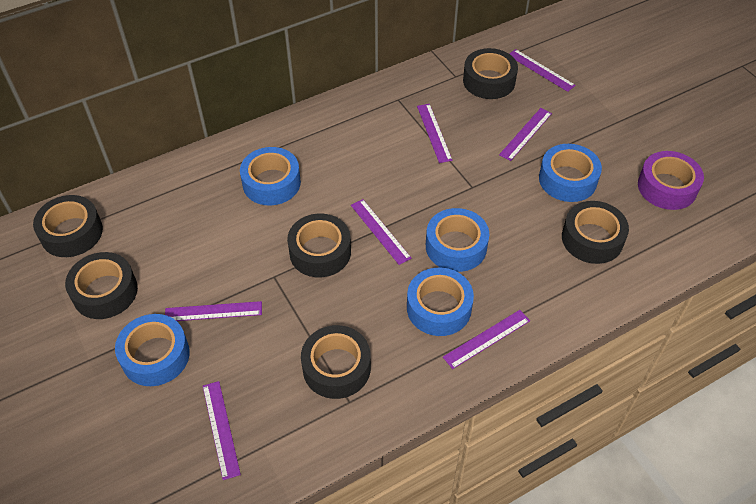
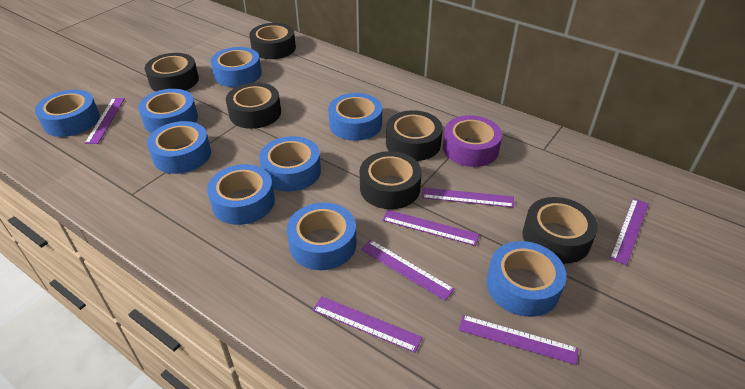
blue tape: [115,314,190,386] [240,147,301,206] [407,268,474,336] [426,208,489,272] [539,144,602,202] = 5 -> [35,90,100,137] [138,89,198,133] [147,121,211,174] [207,164,275,225] [211,47,262,87] [259,136,321,192] [287,203,357,270] [328,93,382,141] [486,241,567,317] = 9

